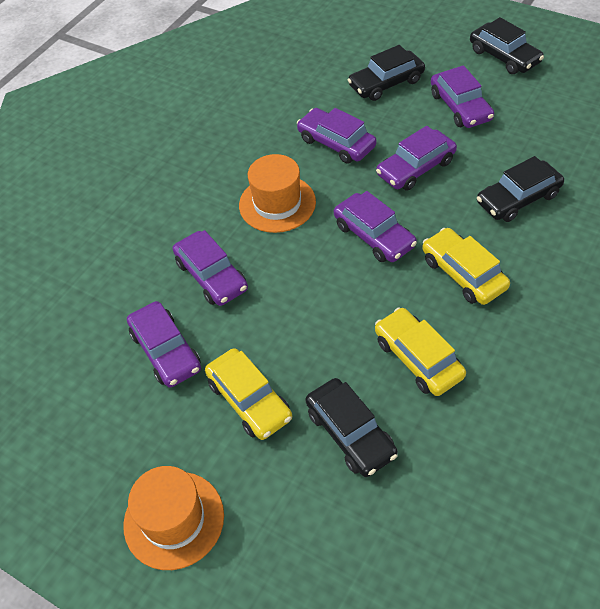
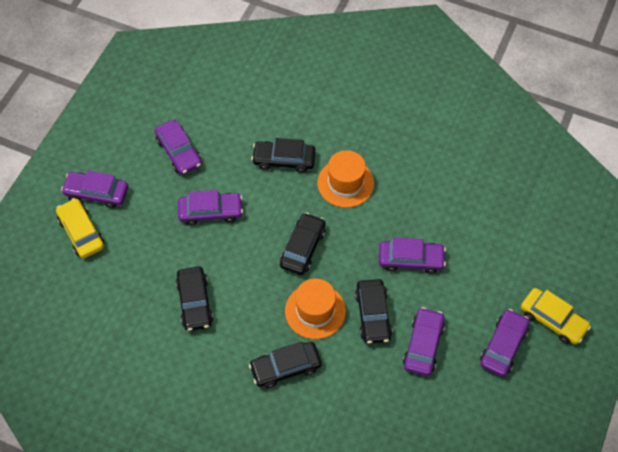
black car: [305,378,398,477] [348,45,425,101] [470,17,544,74] [477,156,564,222] = 4 -> [176,267,213,331] [249,341,322,389] [251,138,316,173] [280,213,326,275] [355,279,393,344] = 5
yellow car: [205,348,292,440] [375,307,466,396] [422,228,510,305] = 3 -> [56,198,104,258] [521,288,591,345] = 2

